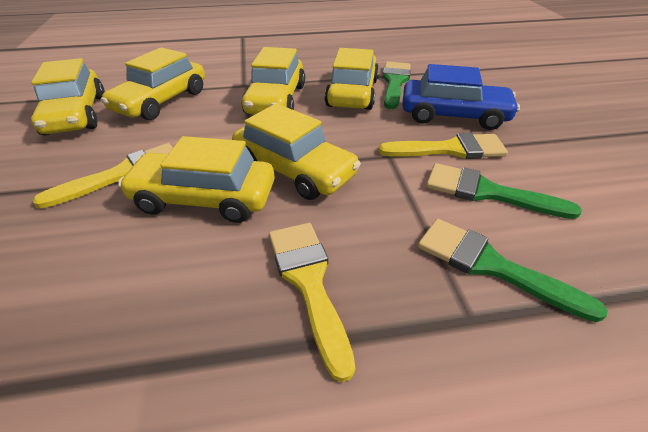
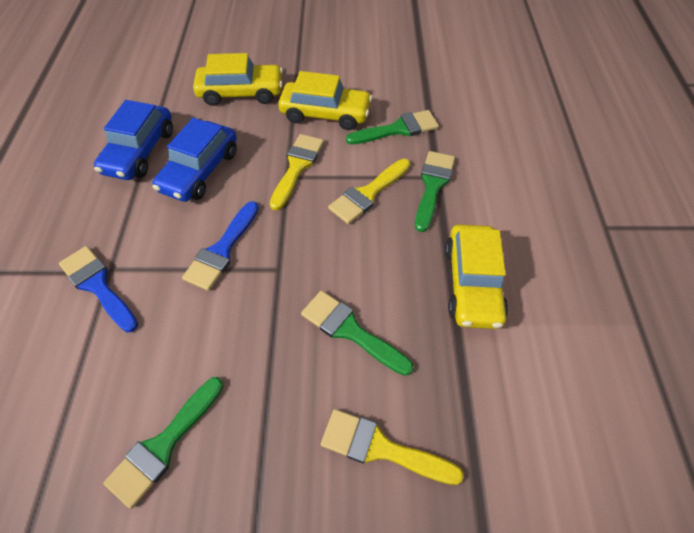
blue brush: none = 0 -> [59,246,138,332] [182,201,259,291] = 2
blue car: [402,64,520,130] = 1 -> [94,100,173,180] [152,118,237,202] = 2
green brush: [382,62,411,109] [418,219,608,322] [426,163,582,219] = 3 -> [103,377,223,509] [301,290,413,376] [346,110,439,145] [415,151,455,232] = 4
yellow car: [31,58,105,135] [101,47,205,120] [118,136,275,223] [232,103,361,200] [242,47,305,114] [325,48,379,110] = 6 -> [193,53,283,106] [278,71,372,130] [445,224,508,329] = 3

